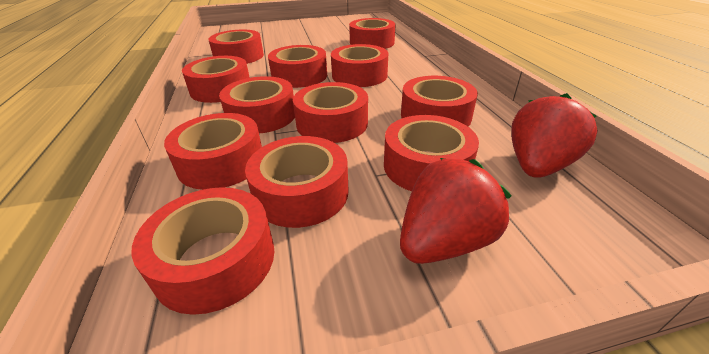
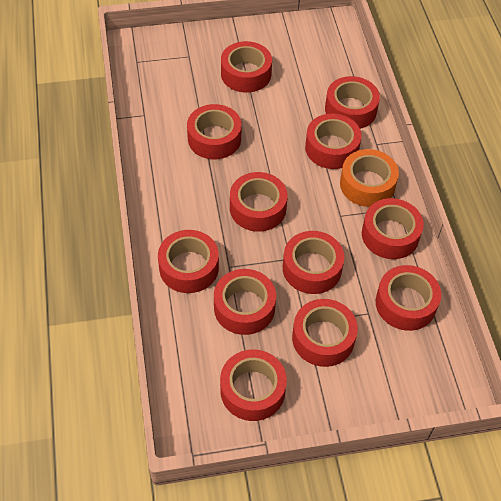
orange tape: none = 0 -> [340,149,399,207] = 1
red strawberry: [400,158,511,264] [511,93,598,178] = 2 -> none = 0

